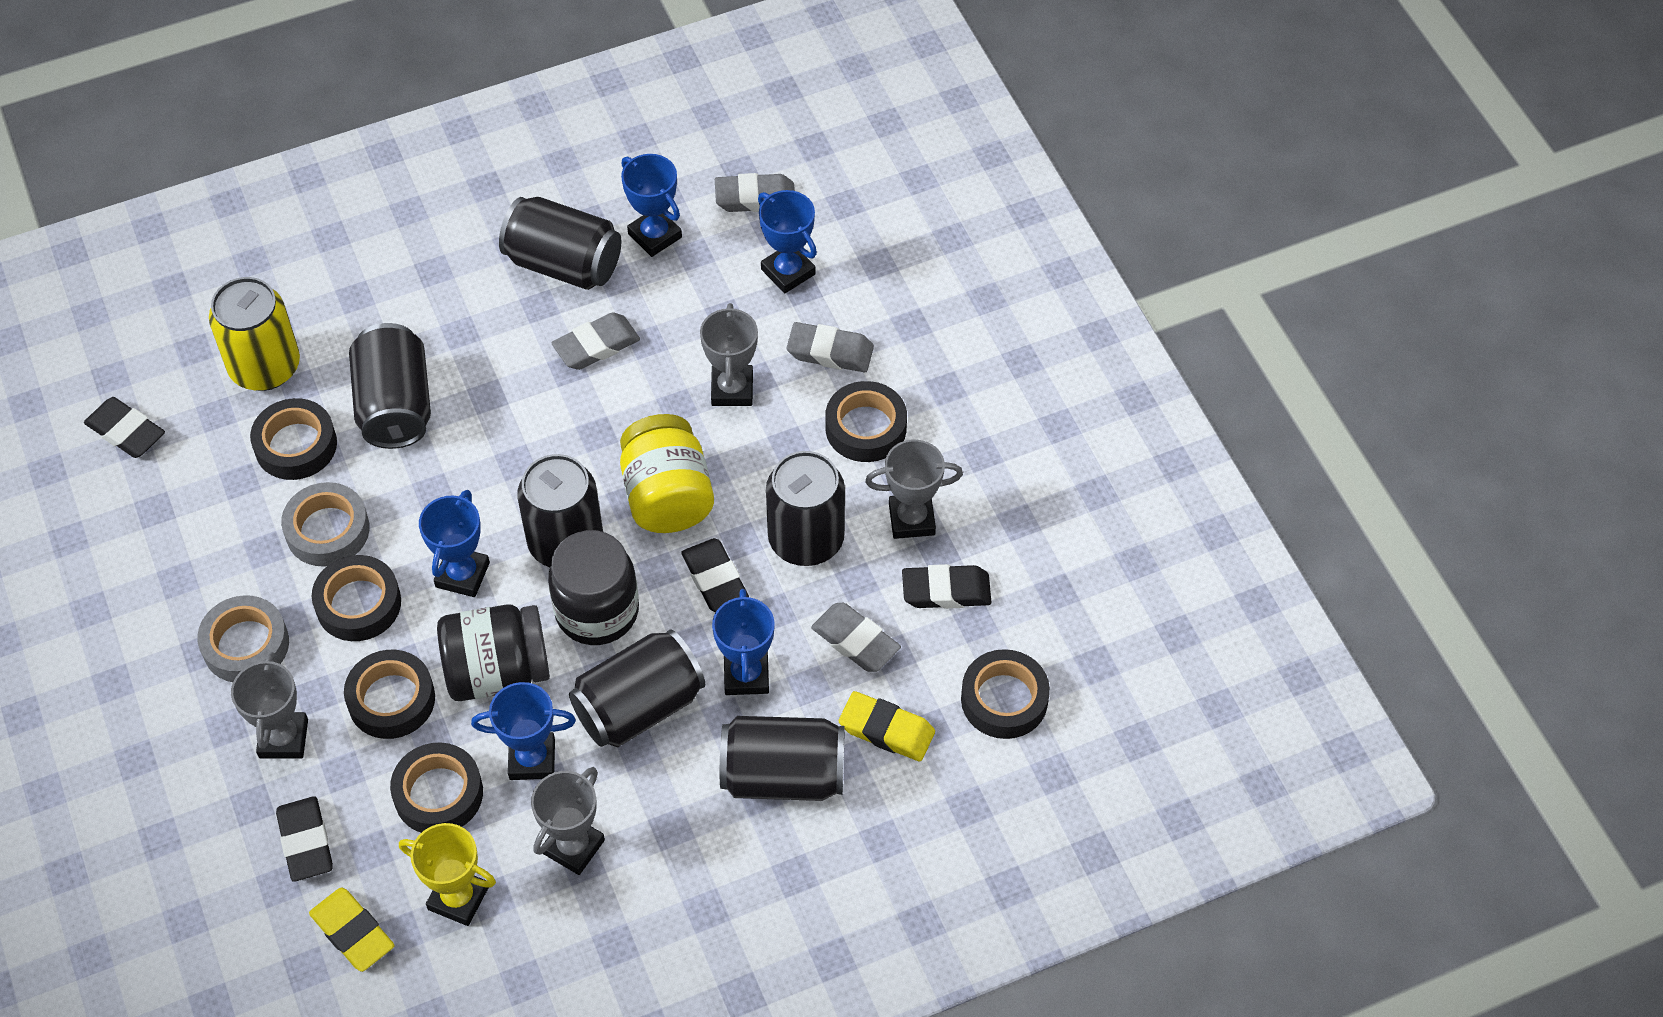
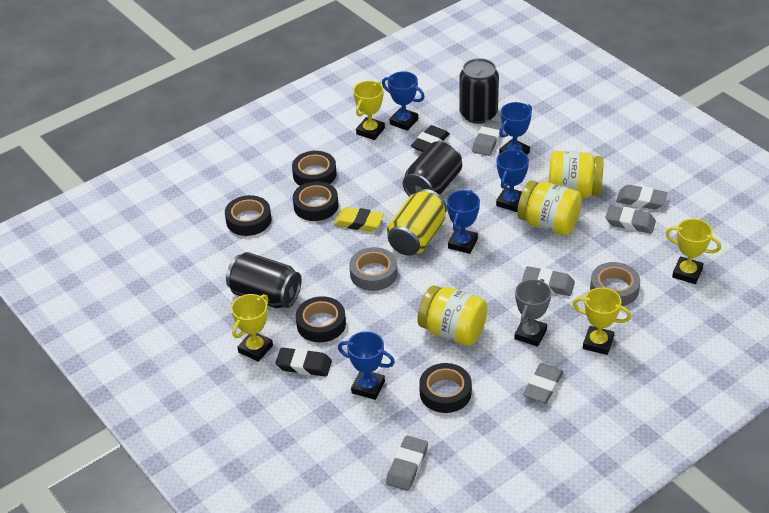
black can: [349,323,431,449] [499,197,621,290] [517,454,603,567] [569,629,705,747] [720,716,845,801] [766,451,845,566] = 6 -> [226,252,302,308] [403,141,462,197] [459,58,499,124] = 3
black eraser: [84,397,165,458] [276,796,333,882] [681,538,749,612] [902,564,991,609] = 4 -> [275,347,332,377] [411,125,450,152] = 2
black jar: [437,604,550,701] [548,530,639,645] = 2 -> none = 0
black tape: [250,398,337,480] [312,555,401,641] [344,650,435,739] [390,742,483,833] [825,381,907,462] [961,649,1050,739] = 6 -> [225,195,271,236] [292,151,337,186] [293,181,339,221] [296,296,346,342] [419,363,472,413] = 5
grey eraser: [551,312,640,370] [715,173,795,212] [786,322,874,372] [811,603,901,672] = 4 -> [386,436,428,491] [472,119,502,156] [522,266,575,296] [523,363,563,403] [606,205,656,234] [616,185,667,209] = 6
grey trophy: [231,652,308,759] [531,767,605,875] [700,303,758,406] [865,440,963,539] = 4 -> [514,279,551,347] = 1
yellow eraser: [309,888,394,972] [839,691,935,761] = 2 -> [334,207,384,232] = 1
yellow jar: [620,414,714,533] = 1 -> [417,285,488,346] [517,180,582,235] [549,151,604,198] = 3
yellow trophy: [399,823,496,926] = 1 -> [231,294,273,362] [353,81,385,140] [573,288,631,355] [666,219,721,284] = 4

